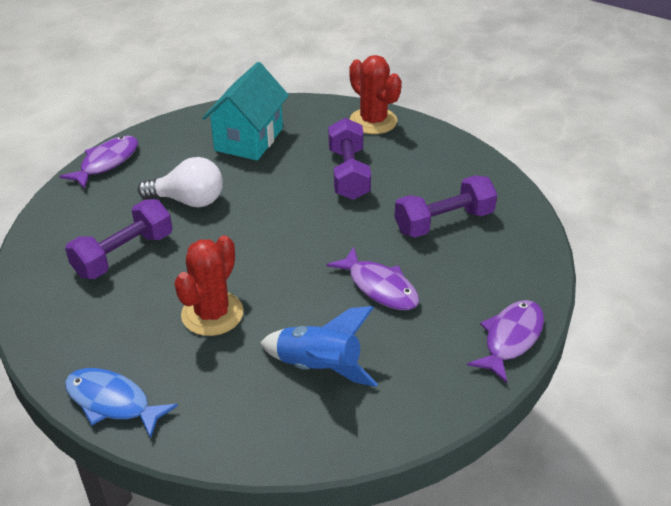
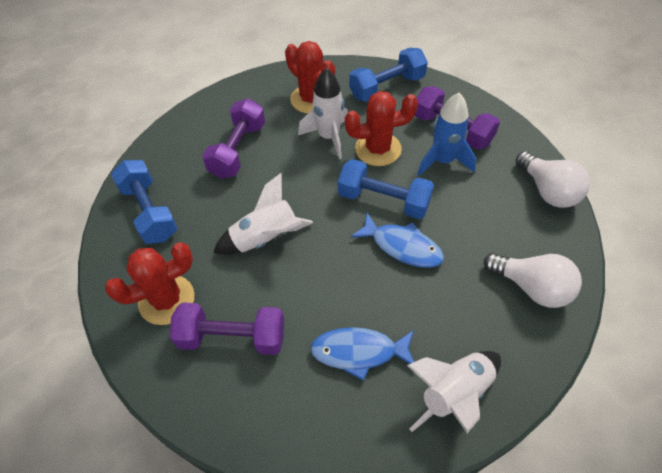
blue dumbbell: none = 0 -> [111,160,177,244] [338,159,434,219] [349,48,428,102] = 3
blue fish: [65,368,178,439] = 1 -> [310,327,414,381] [351,213,444,268] = 2
purple fish: [59,136,138,189] [326,247,419,310] [467,300,544,383] = 3 -> none = 0
red cactus: [174,235,243,336] [349,55,402,134] = 2 -> [105,242,195,325] [285,41,335,114] [345,91,418,166] = 3
turquoise house: [202,62,289,161] = 1 -> none = 0
white light bulb: [138,157,223,207] = 1 -> [484,253,582,308] [516,151,590,208] = 2
white rocket: none = 0 -> [213,173,313,255] [298,68,348,159] [407,351,501,433] = 3

